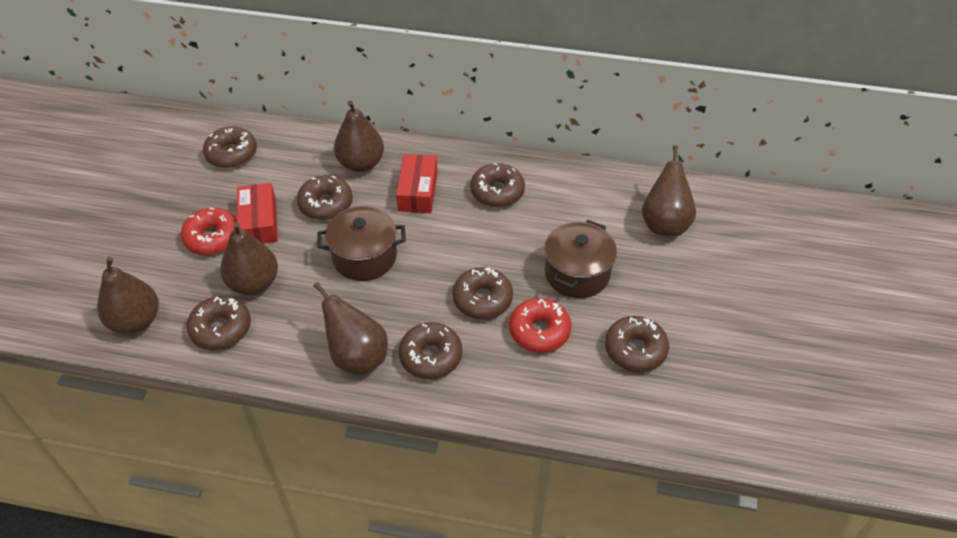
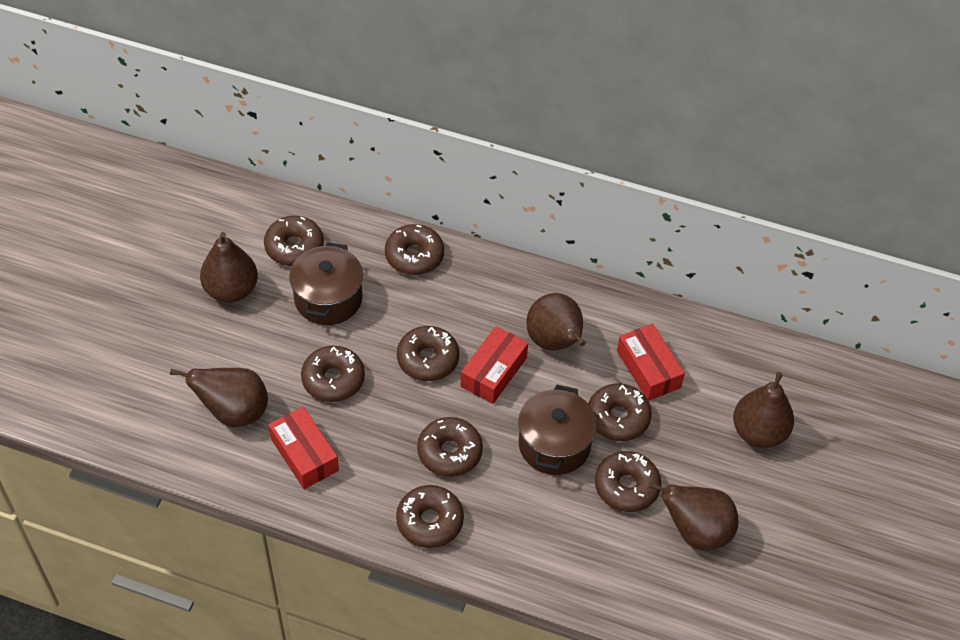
brown donut: [187,296,251,350] [203,127,257,168] [297,175,353,220] [399,322,462,379] [452,267,513,319] [470,163,525,207] [605,316,669,372] = 7 -> [264,216,324,266] [301,346,365,402] [385,224,444,275] [396,485,464,548] [397,326,459,381] [417,417,483,477] [589,383,652,441] [595,451,661,512] = 8
red box: [237,183,278,244] [396,154,437,213] = 2 -> [268,407,339,489] [460,326,528,404] [617,324,685,401] = 3
red donut: [181,208,237,255] [509,298,572,353] = 2 -> none = 0

